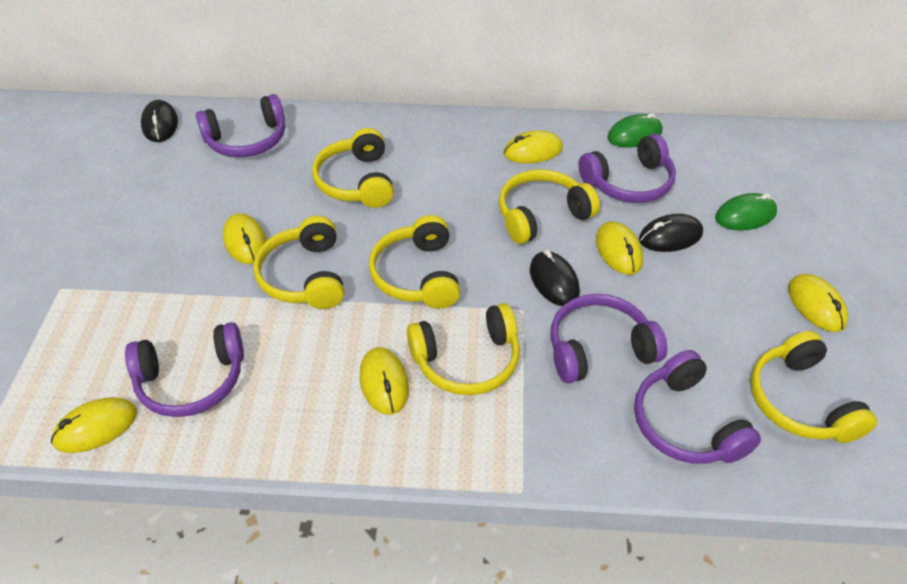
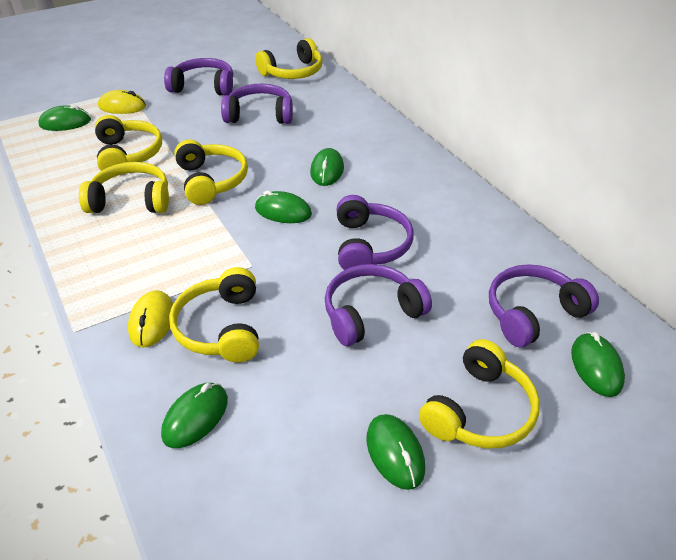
black mouse: [141,100,178,142] [530,250,580,306] [639,214,703,252] = 3 -> none = 0
green mouse: [607,113,662,148] [715,193,777,231] = 2 -> [38,105,91,131] [161,383,228,448] [255,191,312,223] [310,148,344,186] [366,414,425,490] [571,332,625,397] = 6
yellow mouse: [51,397,137,453] [223,213,267,264] [359,347,409,415] [504,130,563,163] [596,221,643,275] [788,274,848,332] = 6 -> [98,90,146,114] [128,290,173,347] = 2

